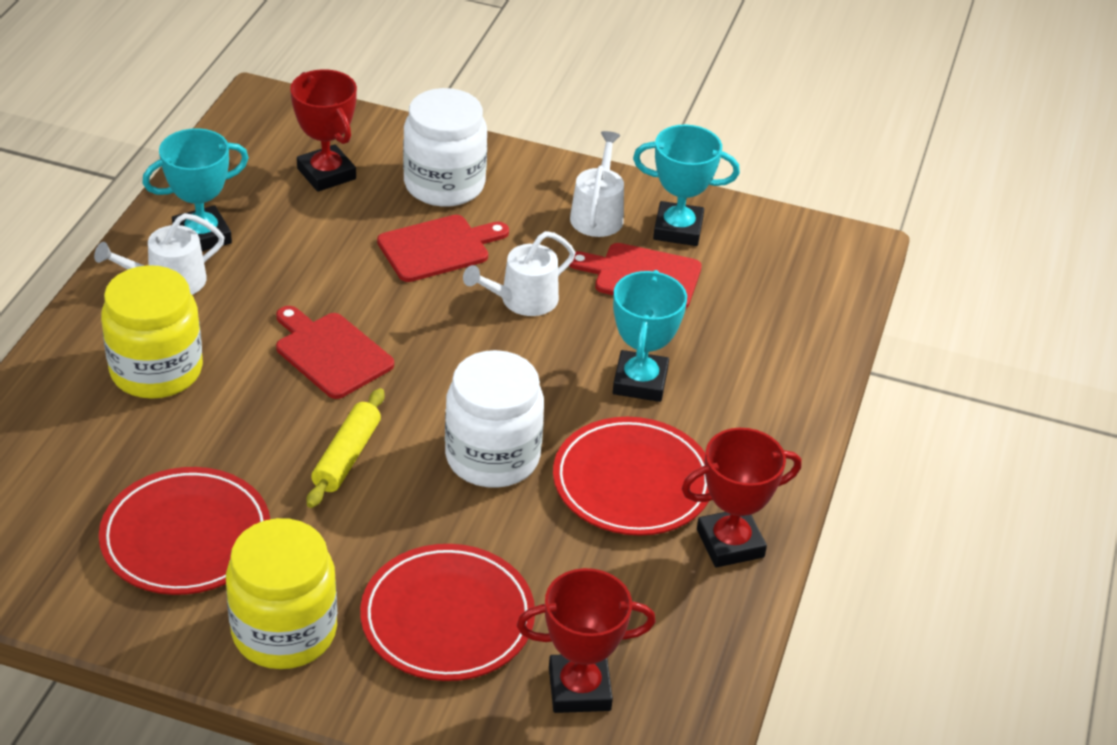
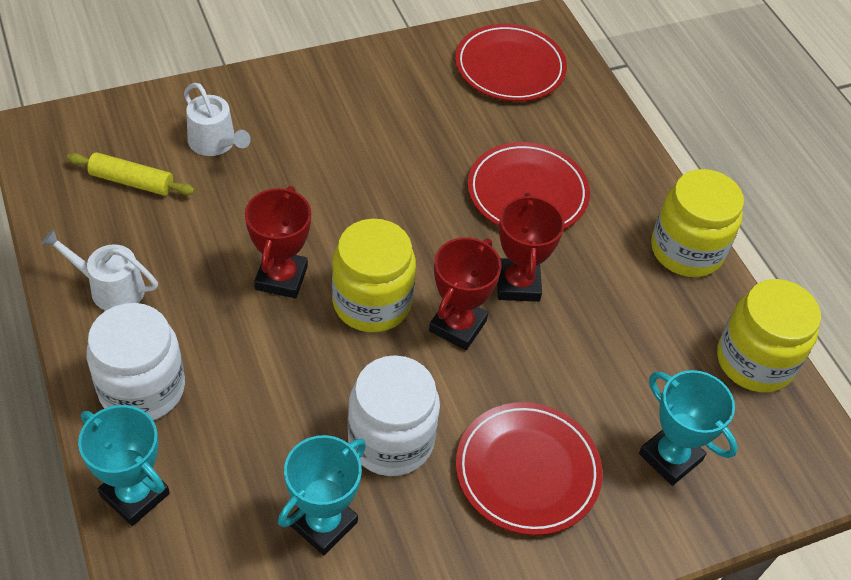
red cutting board: [276,306,394,399] [377,215,509,282] [568,243,702,308] = 3 -> none = 0
white watering can: [94,213,225,295] [463,231,575,316] [570,131,624,237] = 3 -> [41,229,158,311] [184,83,251,156] = 2
yellow jar: [101,265,203,399] [226,518,337,669] = 2 -> [332,219,416,332] [651,169,744,277] [717,279,821,392] = 3

